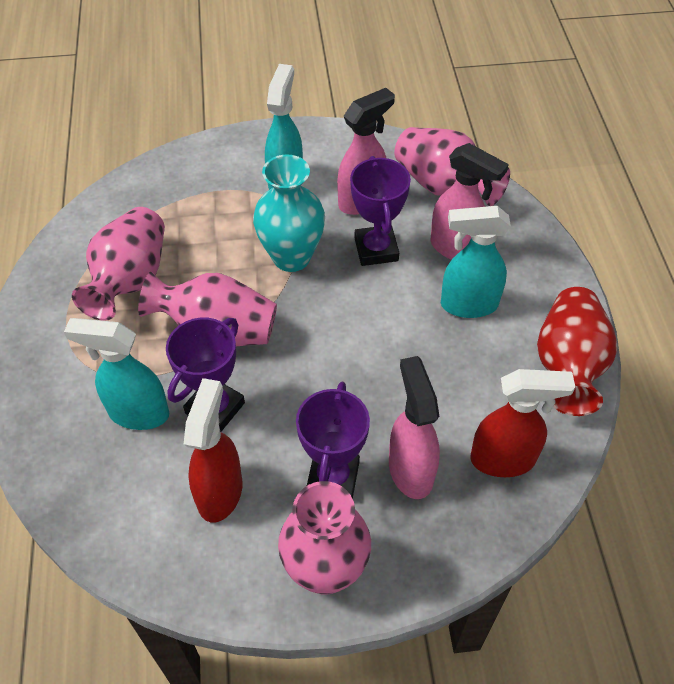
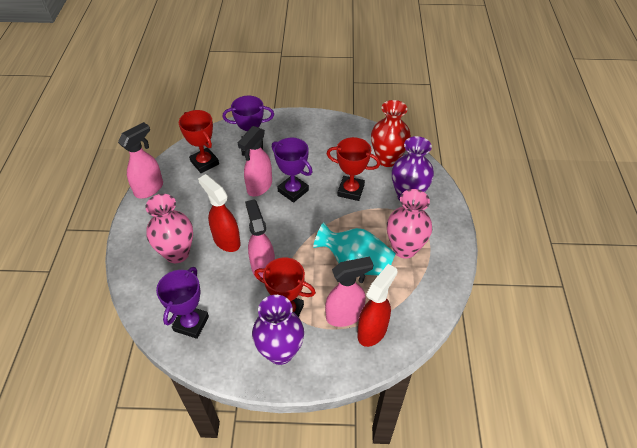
pink spray bottle: [337,88,395,215] [389,356,440,499] [431,143,509,260] = 3 -> [118,122,163,199] [238,126,272,196] [245,199,275,278] [325,257,373,327] = 4
pink vase: [72,207,165,321] [138,272,277,346] [278,481,371,595] [394,127,510,206] = 4 -> [146,194,193,263] [387,189,432,259] = 2
purple vase: none = 0 -> [252,295,304,365] [392,136,434,201] = 2
red trophy: none = 0 -> [179,110,219,173] [254,257,316,317] [327,137,380,201] = 3
turquoise spray bottle: [64,318,169,430] [265,64,303,190] [441,206,511,318] = 3 -> none = 0

